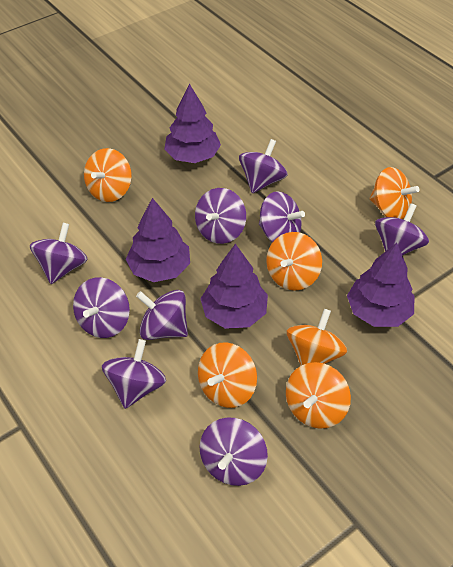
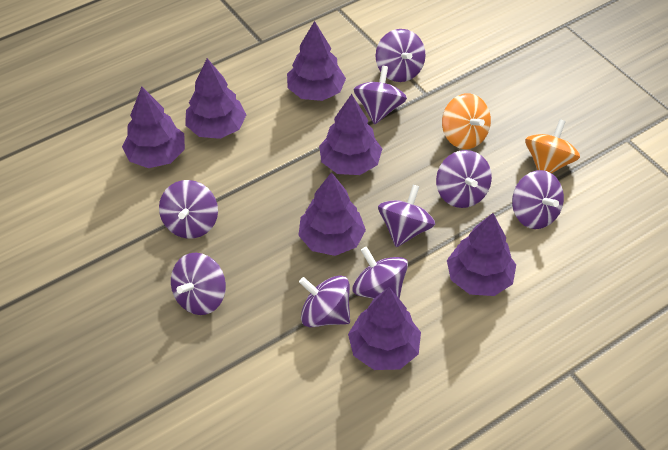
orange spinning top: [84,148,132,202] [198,342,257,408] [266,232,322,291] [286,309,347,366] [286,362,351,429] [370,167,419,219] = 6 -> [442,93,491,149] [525,119,580,173] = 2
purple tree: [126,198,190,282] [164,84,221,163] [200,244,268,329] [347,243,414,327] = 4 -> [122,86,185,168] [185,58,246,139] [287,21,346,101] [298,172,366,256] [319,94,382,175] [348,287,421,370] [447,213,516,296] = 7

